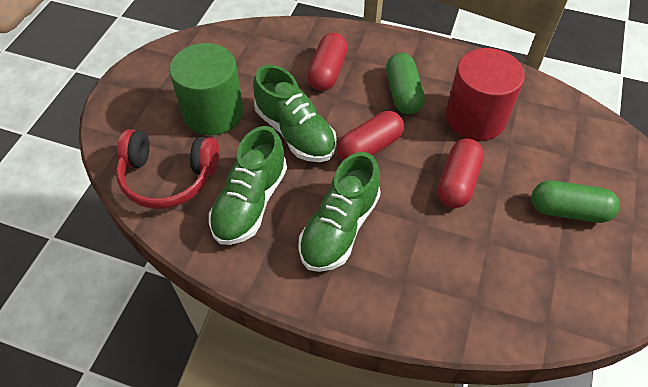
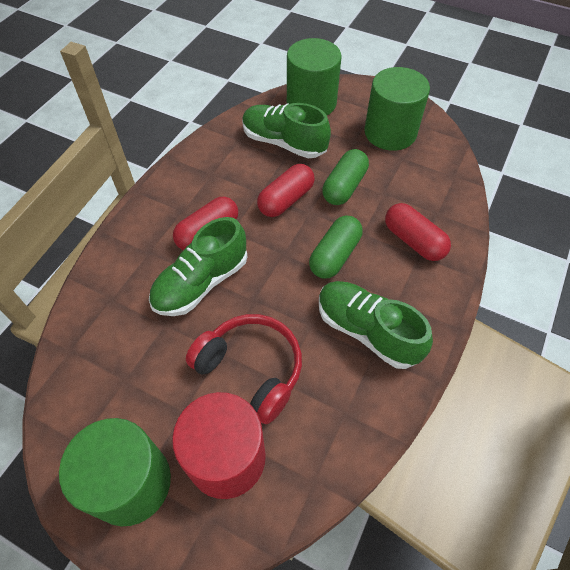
green cylinder: [169,43,244,135] = 1 -> [59,418,171,526] [287,38,341,115] [364,67,430,151] = 3

